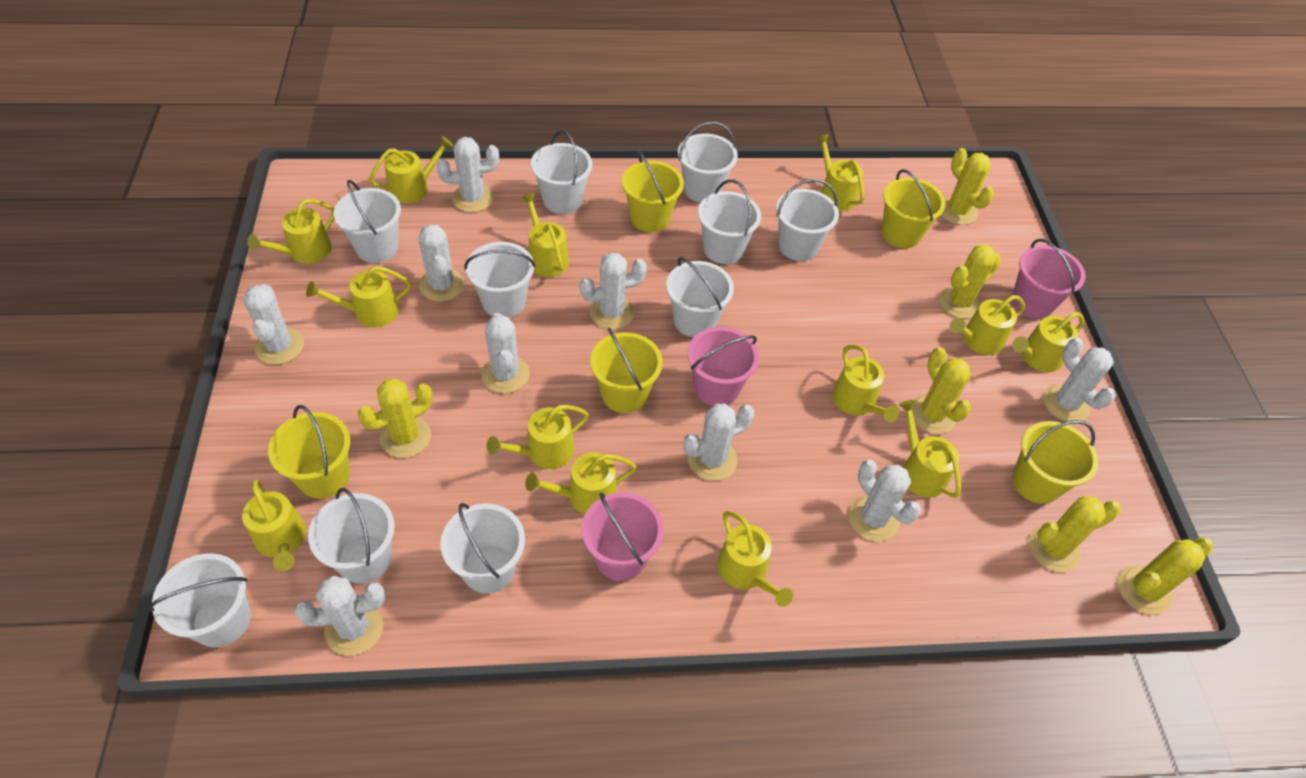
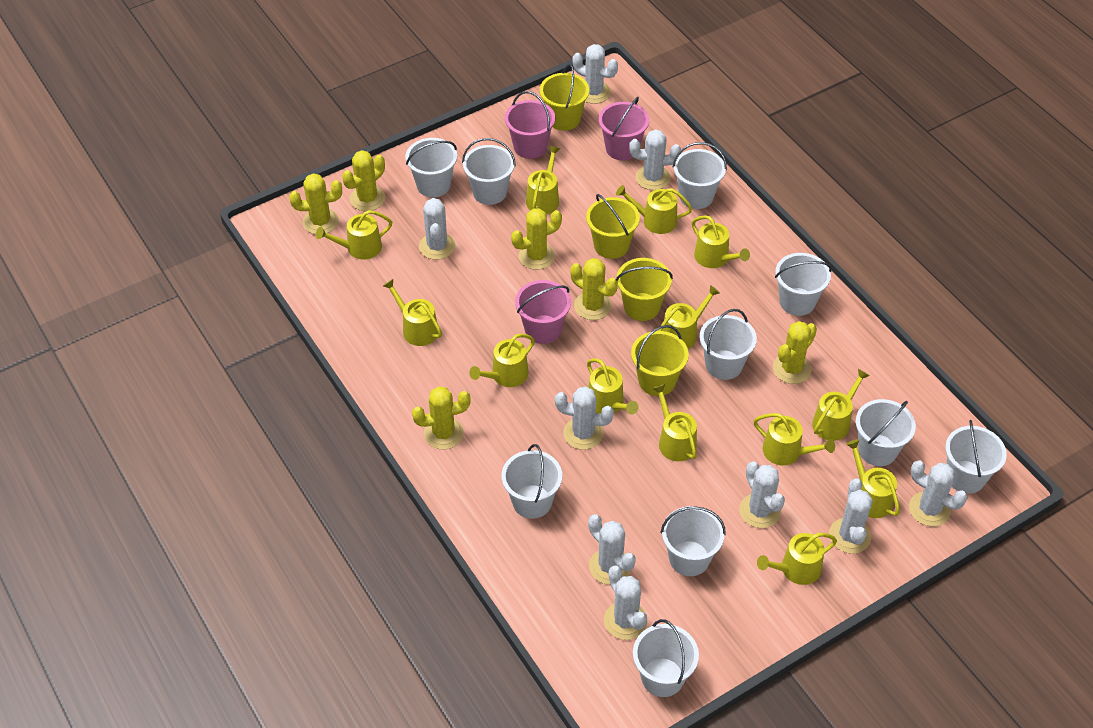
yellow bucket: [268,405,350,499] [590,328,663,413] [622,152,684,232] [881,169,946,248] [1012,420,1098,504] = 5 -> [540,64,589,131] [586,194,640,259] [616,258,673,321] [631,325,689,396] = 4

